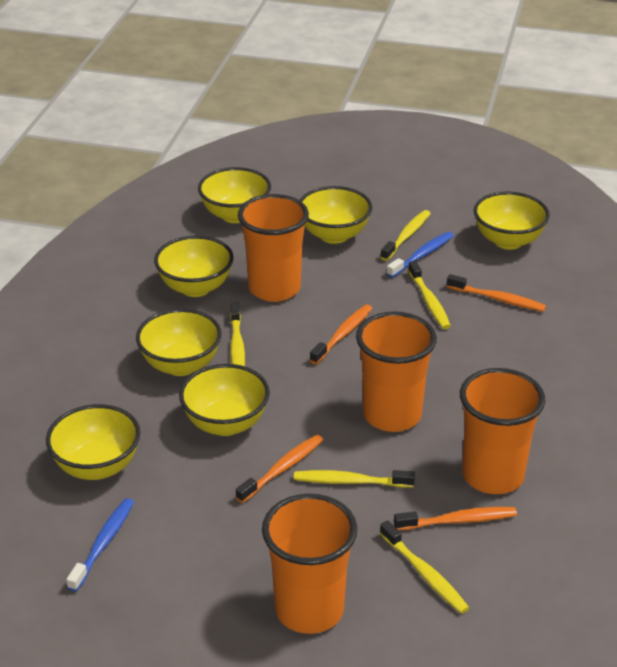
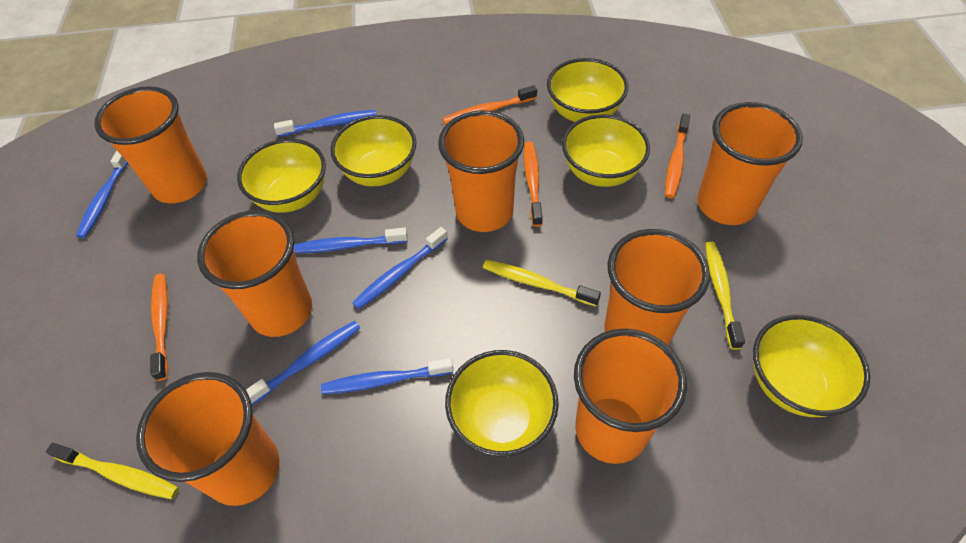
blue toothbrush: [66,498,134,592] [386,232,454,278] = 2 -> [76,151,128,238] [246,321,360,405] [274,110,376,137] [293,228,408,253] [321,358,453,394] [352,227,448,309] = 6
orange cup: [238,194,309,302] [262,494,357,634] [356,311,437,432] [460,368,545,494] = 4 -> [94,86,207,203] [136,372,280,506] [197,210,312,337] [438,110,524,232] [574,329,687,464] [604,229,710,346] [697,102,803,225] = 7
yellow bowl: [46,404,141,480] [136,309,222,376] [154,235,234,297] [179,364,270,436] [198,167,271,223] [300,186,372,244] [474,192,550,250] = 7 -> [237,139,326,213] [330,115,416,186] [445,350,559,457] [547,58,628,122] [562,114,650,187] [753,315,870,417] = 6
yellow toothbrush: [230,302,245,366] [294,470,415,488] [380,520,469,614] [381,210,431,261] [408,261,451,329] = 5 -> [46,443,179,499] [483,260,601,306] [705,242,745,350] = 3

